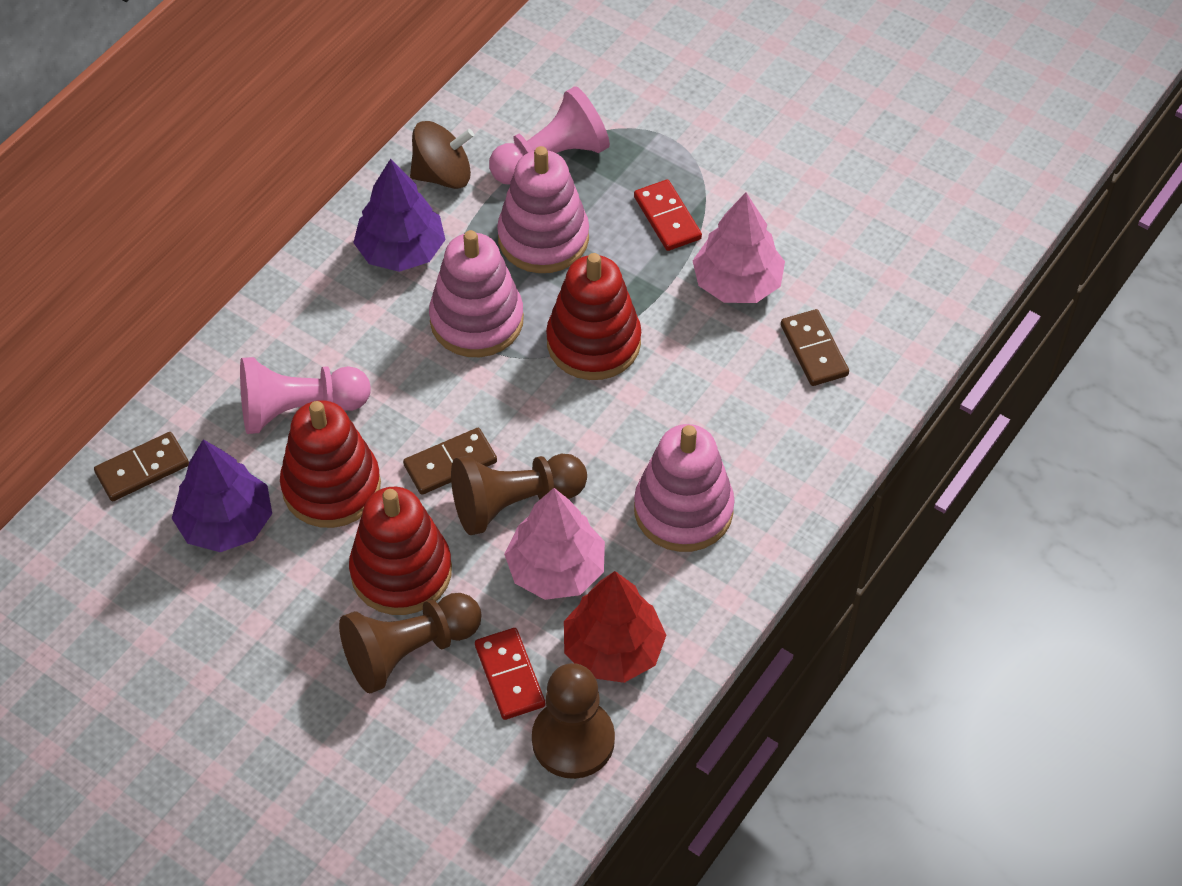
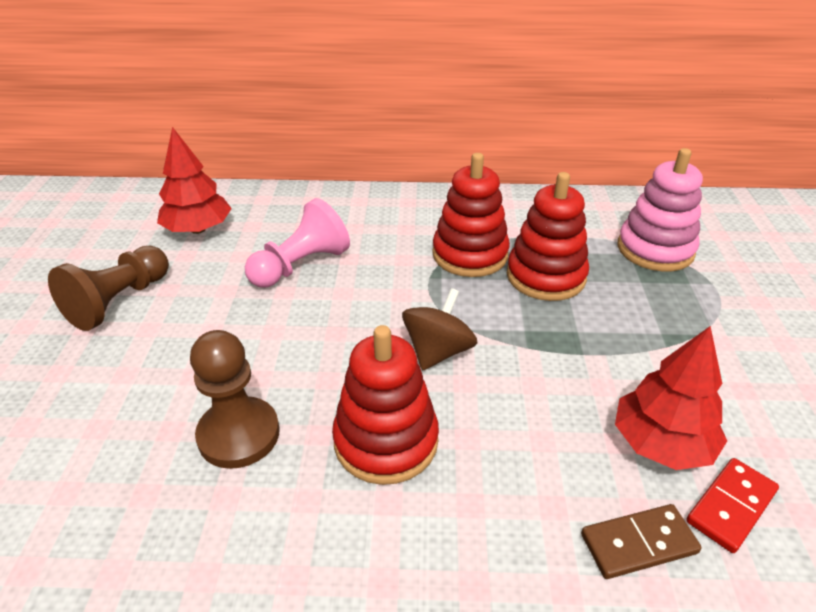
brown domino: [94,432,189,501] [403,428,497,495] [781,309,849,386] = 3 -> [581,504,701,579] = 1
brown pawn: [339,593,481,694] [451,454,587,535] [532,663,615,779] = 3 -> [48,245,169,331] [190,330,280,469] = 2
pink pawn: [240,357,371,434] [489,86,610,185] = 2 -> [245,198,350,288] = 1
pink stacking toy: [429,230,524,357] [497,146,589,273] [634,424,735,552] = 3 -> [618,148,703,271] = 1
pink tree: [504,488,605,600] [692,193,785,303] = 2 -> none = 0
purple tree: [172,439,272,552] [353,159,446,272] = 2 -> none = 0
red domino: [475,628,545,720] [634,179,702,251] = 2 -> [686,458,779,553] = 1
red tree: [564,571,666,683] = 1 -> [157,127,232,234] [615,326,727,470] = 2

